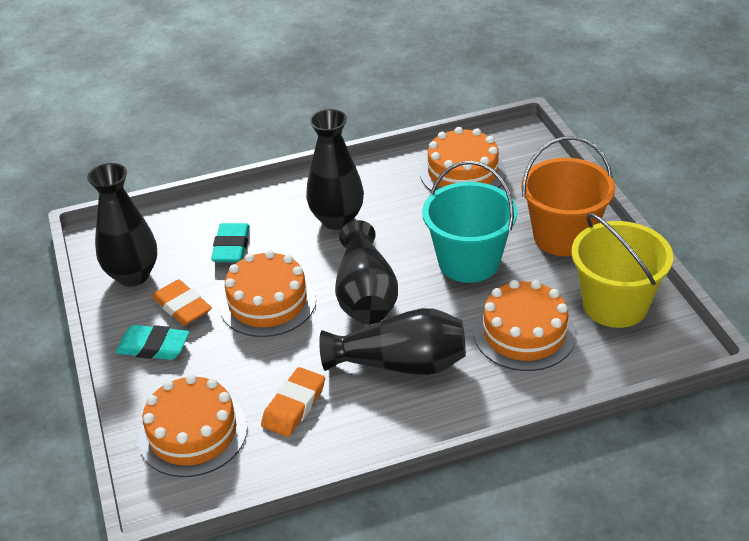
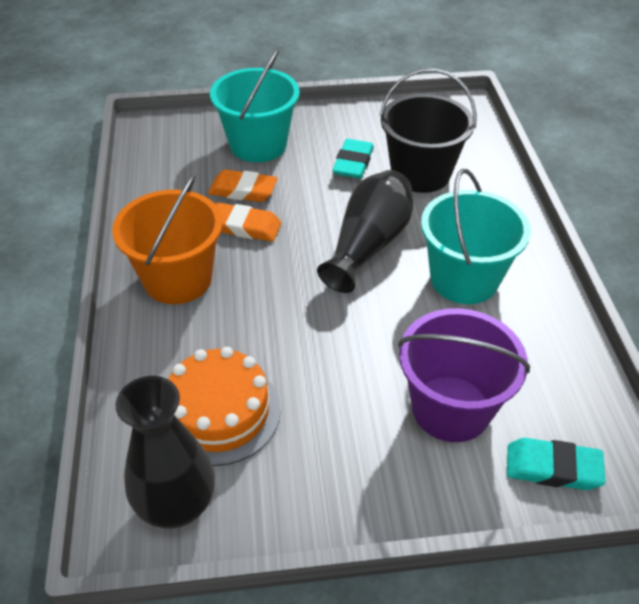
black bucket: none = 0 -> [380,68,477,193] = 1
black vase: [87,163,157,287] [306,109,364,230] [319,308,466,375] [335,220,398,324] = 4 -> [116,376,215,529] [317,170,413,293] = 2
orange cake: [138,374,247,477] [220,250,316,337] [420,127,506,191] [474,280,576,371] = 4 -> [168,347,281,466] = 1
purple bucket: none = 0 -> [398,308,530,442] = 1
turquoise bucket: [422,161,517,283] = 1 -> [210,49,299,162] [421,169,531,304] = 2
yellow bucket: [571,213,673,328] = 1 -> none = 0

